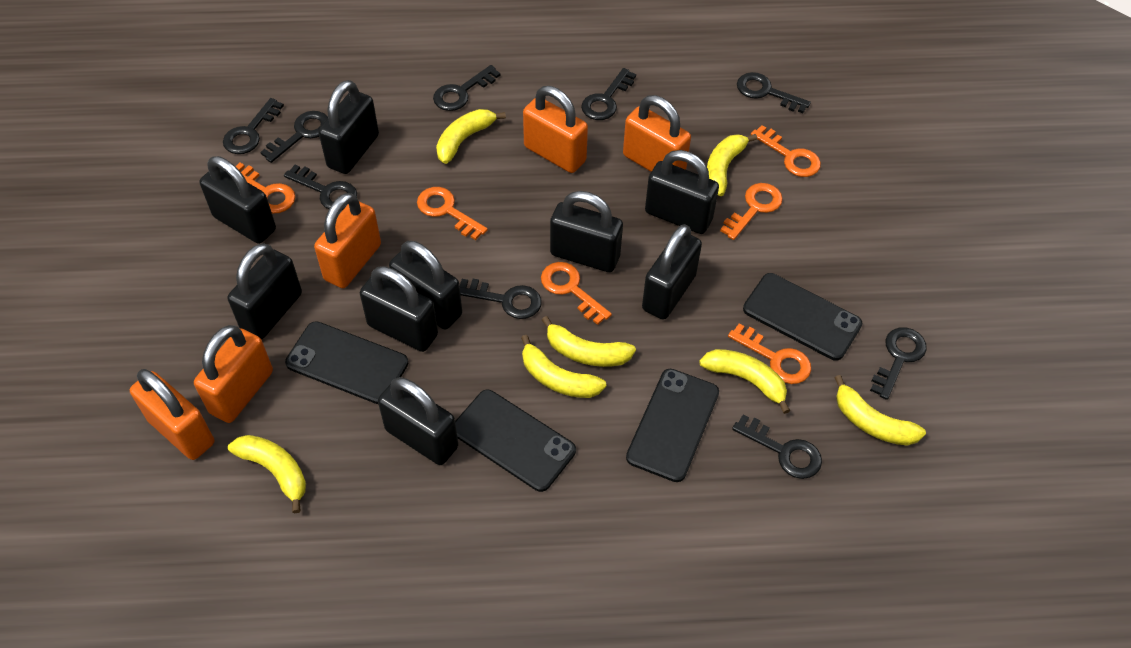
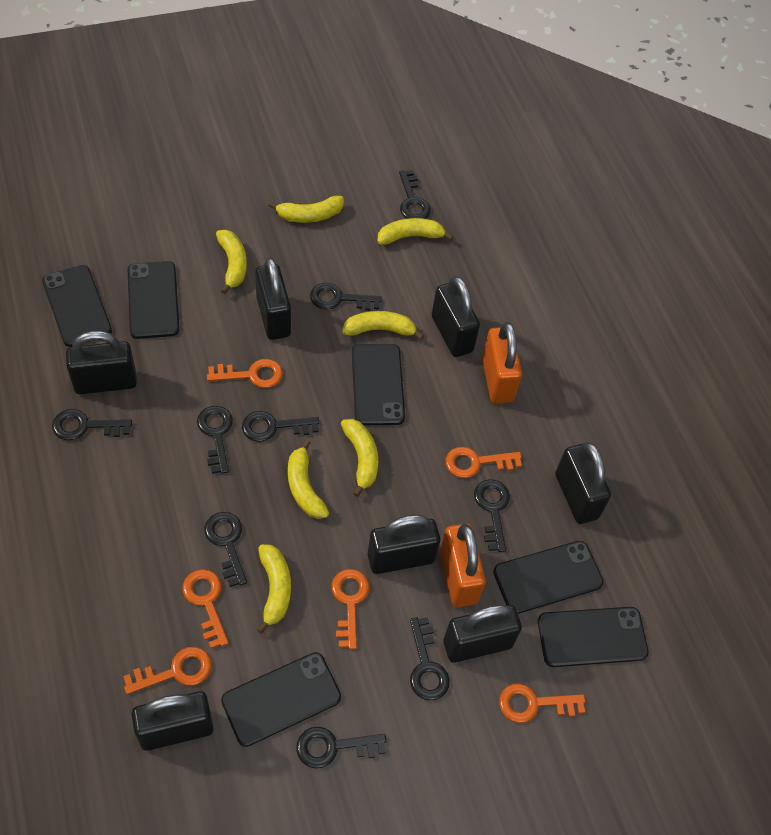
black padlock: [199,156,276,244] [228,243,302,340] [318,80,379,174] [360,267,438,352] [378,377,458,465] [389,241,462,330] [550,191,623,272] [642,224,702,320] [645,150,719,234] = 9 -> [66,331,137,394] [131,691,213,751] [255,257,291,340] [368,515,440,574] [432,276,480,357] [443,605,522,663] [555,442,611,524] = 7
black phone: [285,321,408,404] [455,390,576,492] [626,369,719,482] [743,273,863,361] = 4 -> [42,265,112,347] [128,261,180,339] [221,652,341,747] [352,344,405,425] [493,541,604,614] [538,607,649,667] = 6
orange padlock: [130,369,214,460] [194,325,273,423] [314,193,381,288] [523,86,588,173] [623,95,691,172] = 5 -> [440,524,486,607] [482,322,522,403] = 2

